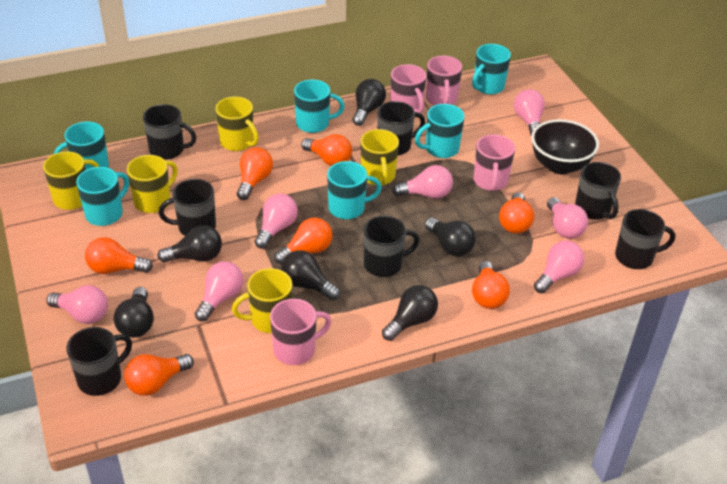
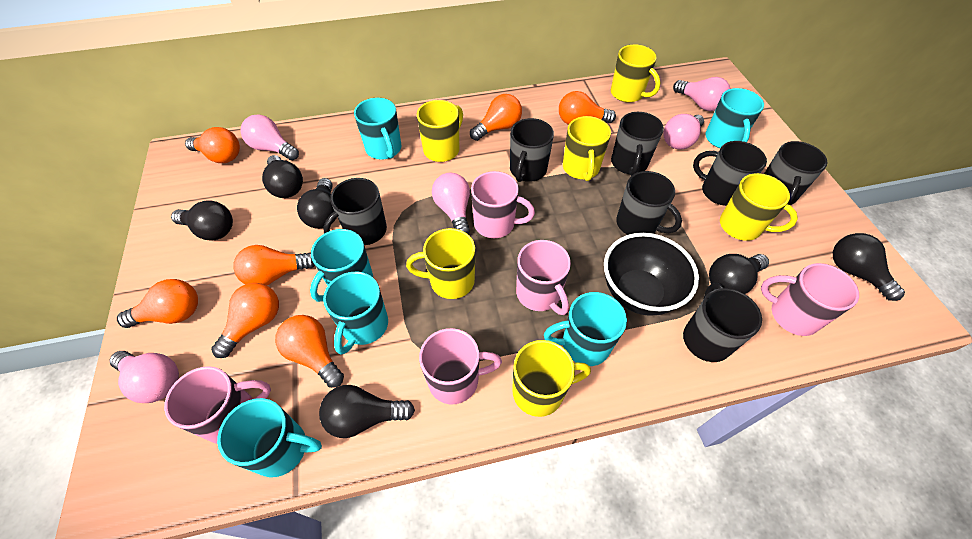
pink light bulb: [47,285,108,324] [195,261,243,322] [255,194,298,249] [392,165,453,199] [514,89,545,135] [534,240,584,294] [547,197,588,239] = 7 -> [109,351,179,403] [241,114,299,161] [432,173,470,234] [663,114,704,150] [673,77,731,111] = 5
pink mug: [270,299,331,365] [390,64,426,113] [426,55,462,105] [473,135,515,191] = 4 -> [164,366,271,444] [419,328,502,404] [471,171,535,238] [516,240,571,315] [761,263,859,336] = 5
yellow mug: [43,151,99,210] [127,155,178,213] [216,97,259,151] [232,268,293,333] [361,129,399,186] = 5 -> [406,228,475,299] [417,100,463,162] [512,340,591,417] [563,116,611,181] [611,45,661,102] [720,173,798,241] = 6

